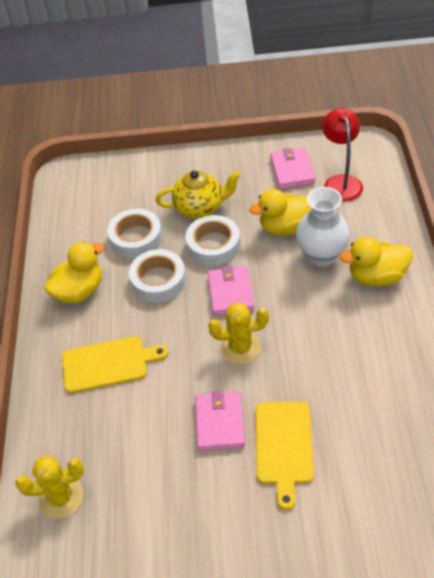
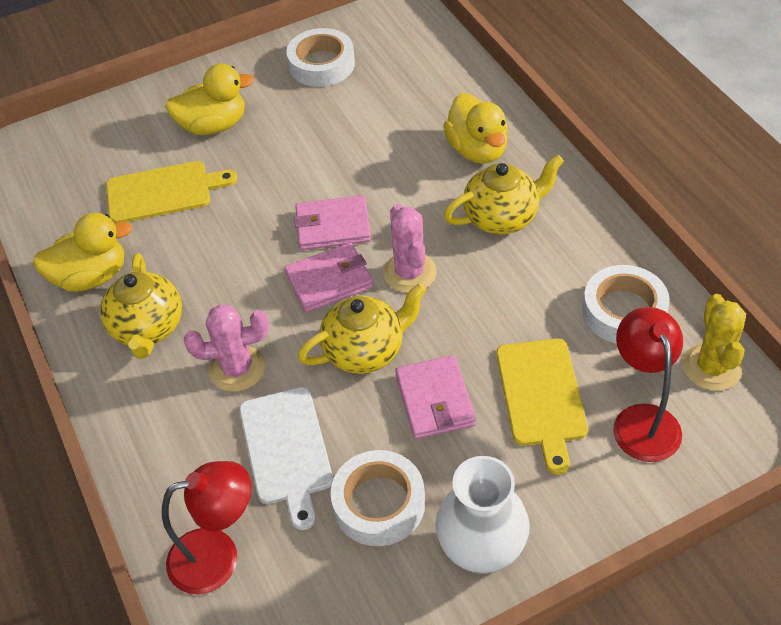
pink cactus: none = 0 -> [184,304,269,392] [383,204,437,293] = 2
red lamp: [322,108,363,202] = 1 -> [162,461,251,594] [613,307,683,462] = 2
white cutting board: none = 0 -> [239,387,333,530] = 1
yellow cactus: [16,456,84,519] [208,302,269,364] = 2 -> [683,294,746,391] = 1
yellow teapot: [155,170,241,219] = 1 -> [100,253,182,359] [298,283,427,374] [444,154,564,235] = 3

